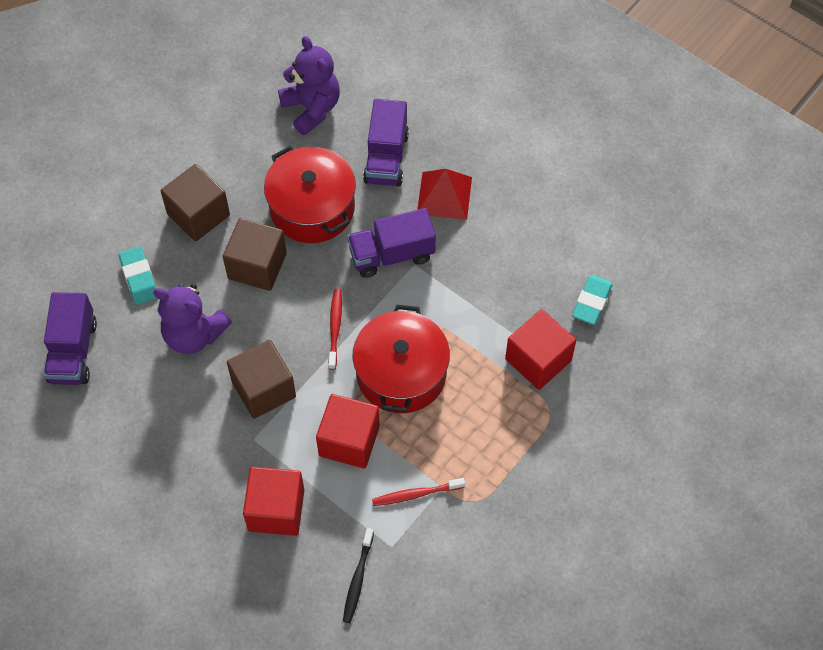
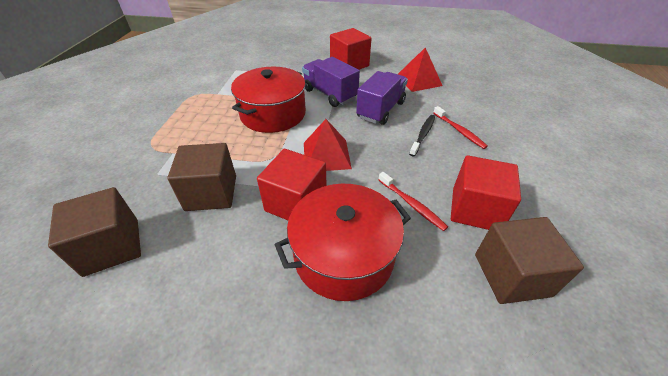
purple teddy bear: [153,284,232,354] [278,36,340,135] = 2 -> none = 0
purple truck: [44,292,97,385] [347,208,436,278] [363,99,409,186] = 3 -> [302,57,360,107] [356,71,408,125] = 2
red pyramid: [417,169,472,220] = 1 -> [304,119,352,171] [398,47,443,92] = 2
turquoise eraser: [119,246,157,305] [572,275,613,325] = 2 -> none = 0

